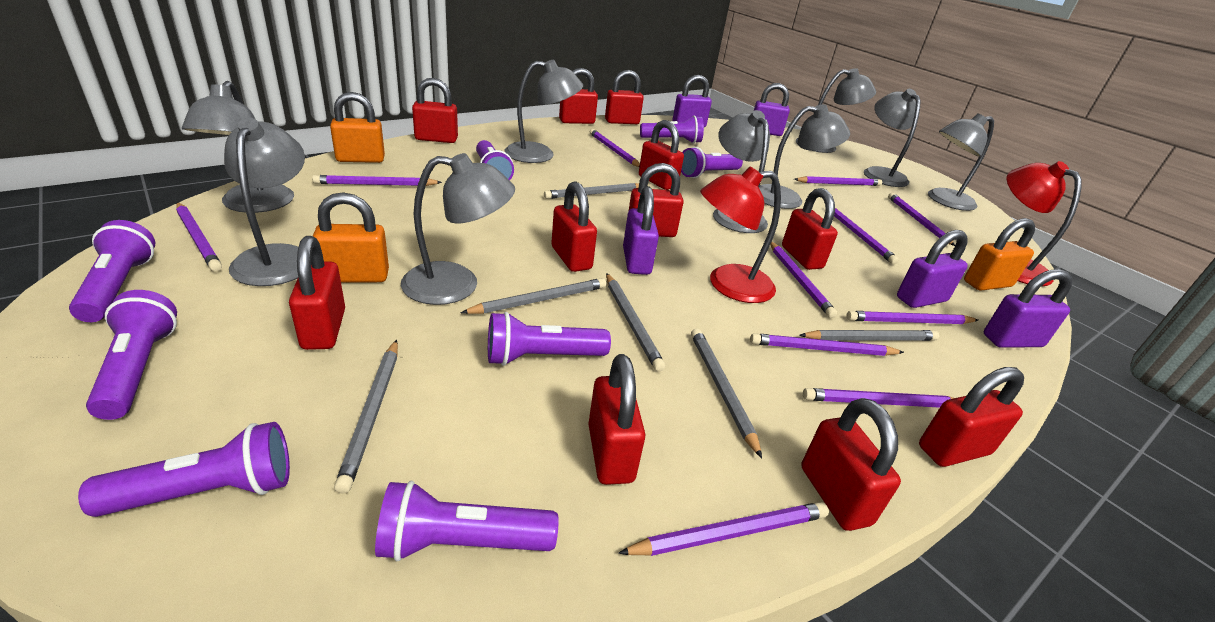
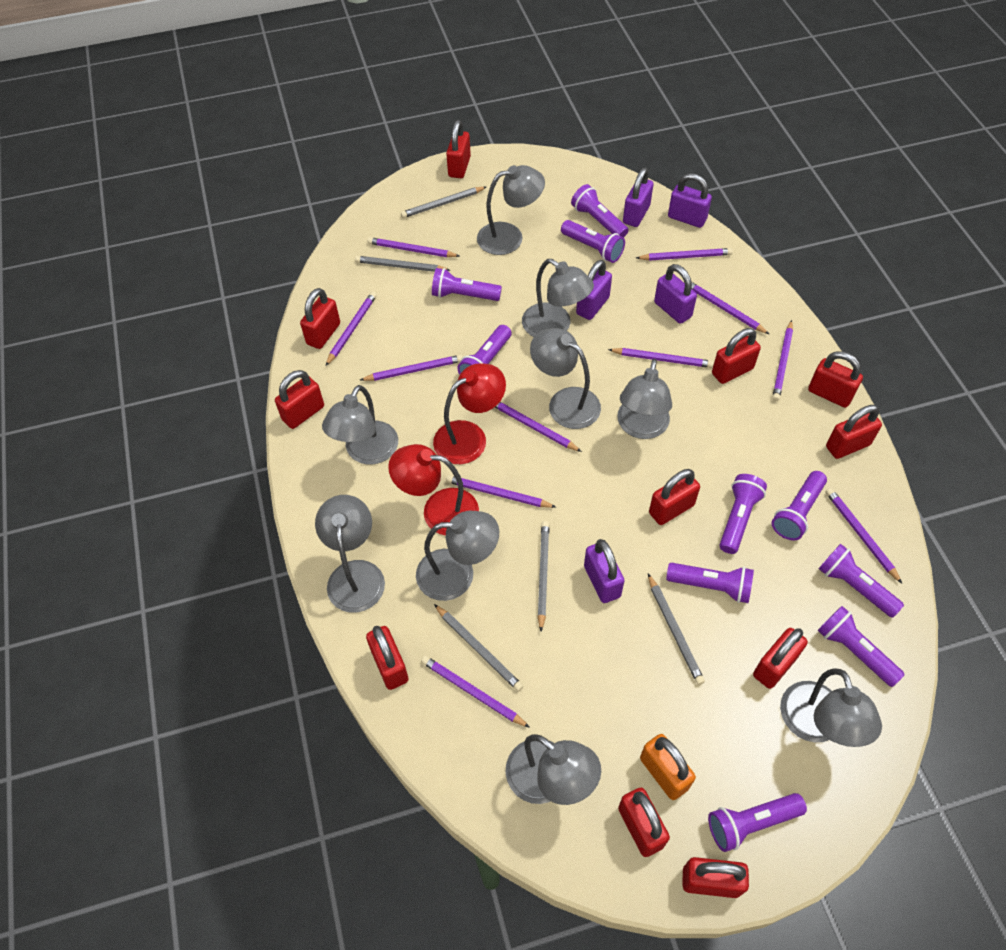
grey pencil: [334,340,398,493] [461,278,606,314] [544,183,639,199] [606,273,665,372] [691,328,762,458] [800,330,939,341] = 6 -> [355,256,450,272] [401,187,486,218] [434,604,523,692] [537,521,550,632] [648,574,705,685] = 5
orange padlock: [313,192,389,283] [330,92,385,163] [964,218,1035,291] = 3 -> [640,734,696,800] = 1
purple flashlight: [69,220,155,322] [78,422,290,517] [86,290,177,420] [375,481,559,561] [476,140,514,180] [488,312,611,366] [640,116,704,144] [681,147,743,178] = 8 -> [432,268,502,301] [457,325,511,375] [561,220,625,263] [571,184,628,238] [666,563,754,603] [708,793,807,852] [719,474,767,554] [772,471,827,540] [818,606,905,687] [819,544,904,618] = 10

